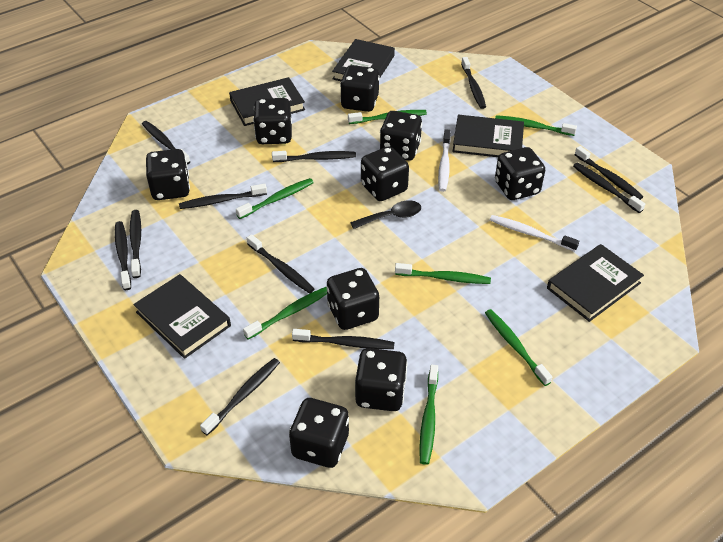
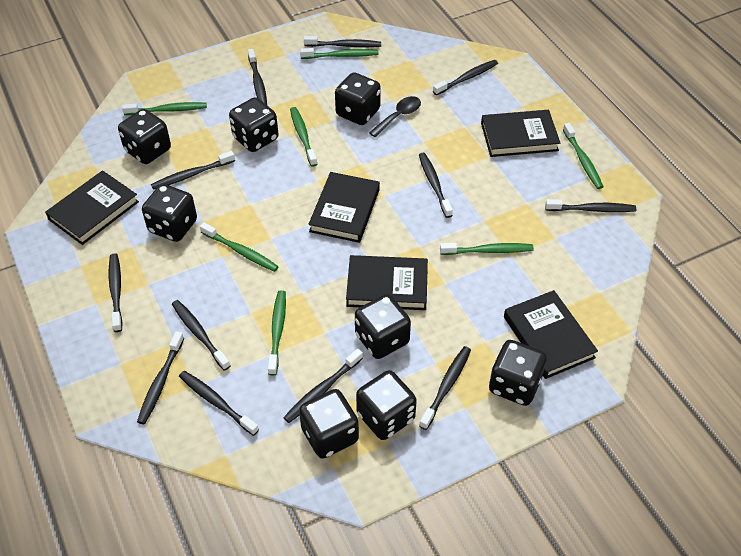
black dice: [146,149,190,200] [253,98,292,144] [289,398,349,468] [326,268,379,330] [340,65,380,112] [355,348,407,411] [361,146,409,201] [380,111,422,161] [495,147,545,200] = 9 -> [118,109,171,164] [142,184,197,242] [229,97,278,152] [299,389,359,459] [335,72,381,125] [355,294,411,359] [356,370,417,440] [489,340,547,406] = 8
black toothbrush: [115,221,131,290] [130,210,141,278] [142,121,190,165] [179,184,267,209] [200,358,280,435] [247,234,314,294] [272,151,356,162] [292,329,394,349] [461,57,486,109] [573,163,645,213] [574,146,643,200] = 11 -> [109,253,123,332] [137,331,184,424] [151,151,235,190] [172,300,230,371] [179,371,259,436] [248,49,267,105] [283,349,363,423] [304,36,381,47] [419,153,453,218] [419,346,471,430] [433,60,498,95] [545,199,636,212] = 12
white toothbrush: [438,129,451,192] [490,215,579,251] = 2 -> none = 0

